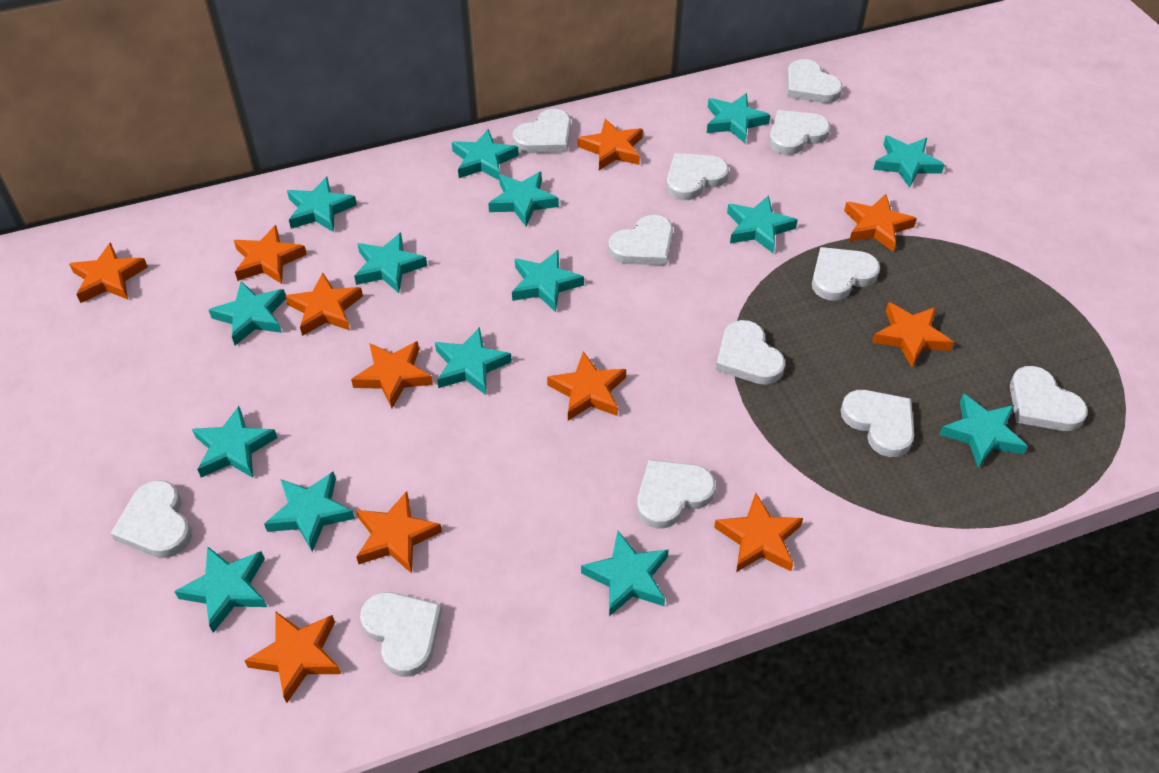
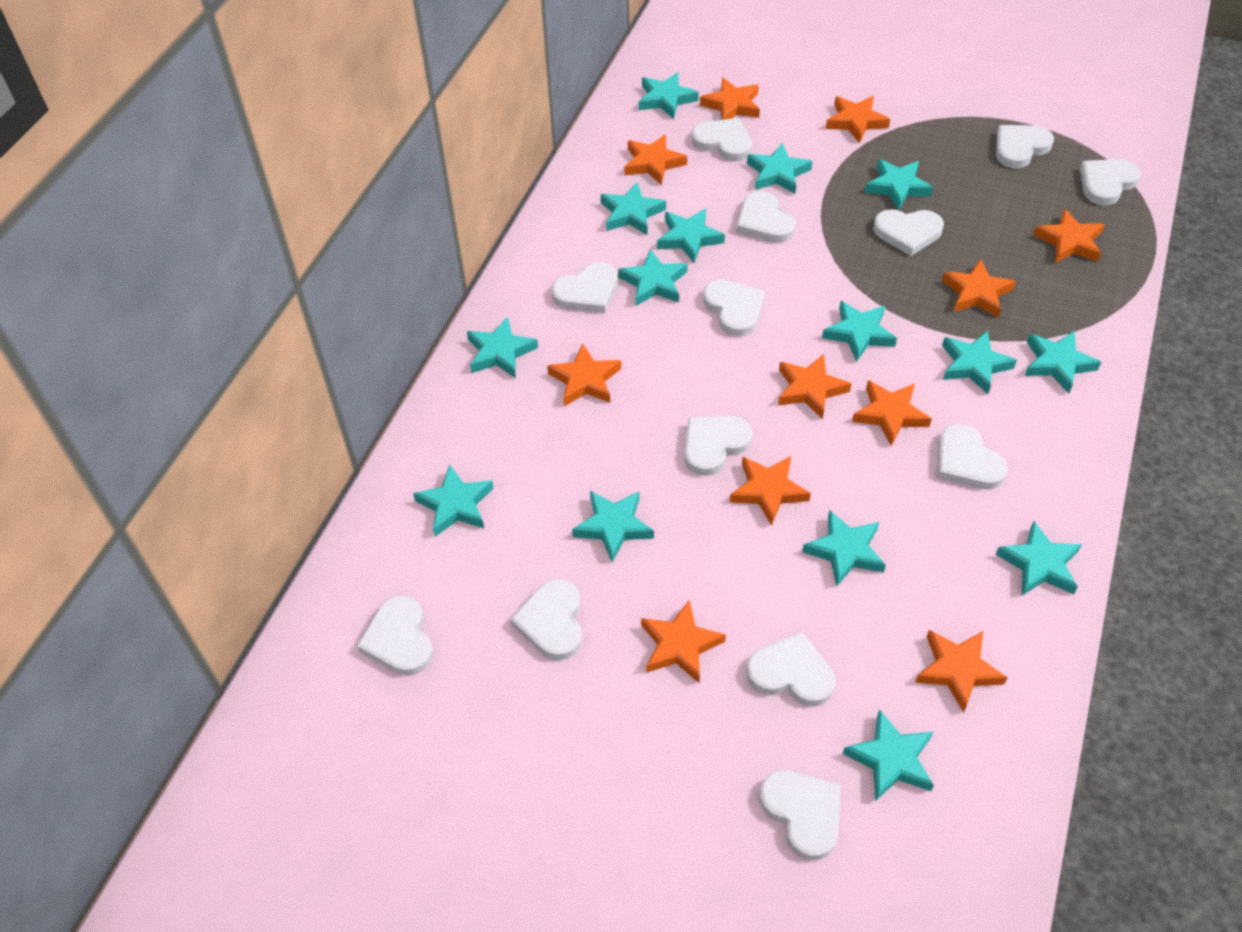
white heart: [110,480,192,558] [360,592,442,677] [512,109,571,153] [608,215,673,265] [637,460,716,529] [666,153,729,200] [716,320,785,385] [769,110,830,155] [787,59,843,103] [812,247,880,301] [840,390,914,457] [1010,366,1088,431] = 12 -> [357,595,433,676] [511,579,582,660] [552,262,618,313] [684,416,752,476] [692,118,752,161] [703,280,765,337] [736,191,796,243] [746,632,835,706] [760,770,841,860] [873,209,944,256] [937,424,1008,489] [996,125,1054,168] [1080,159,1141,205] = 13

